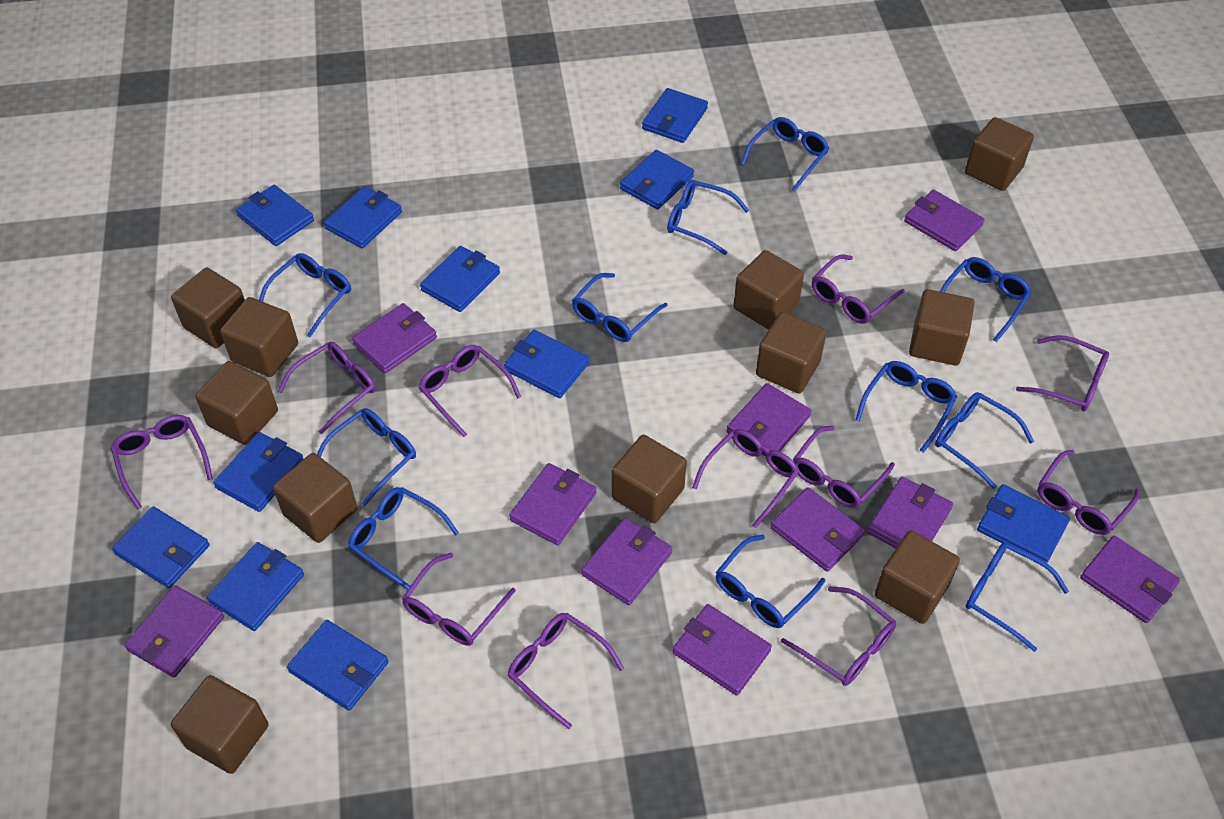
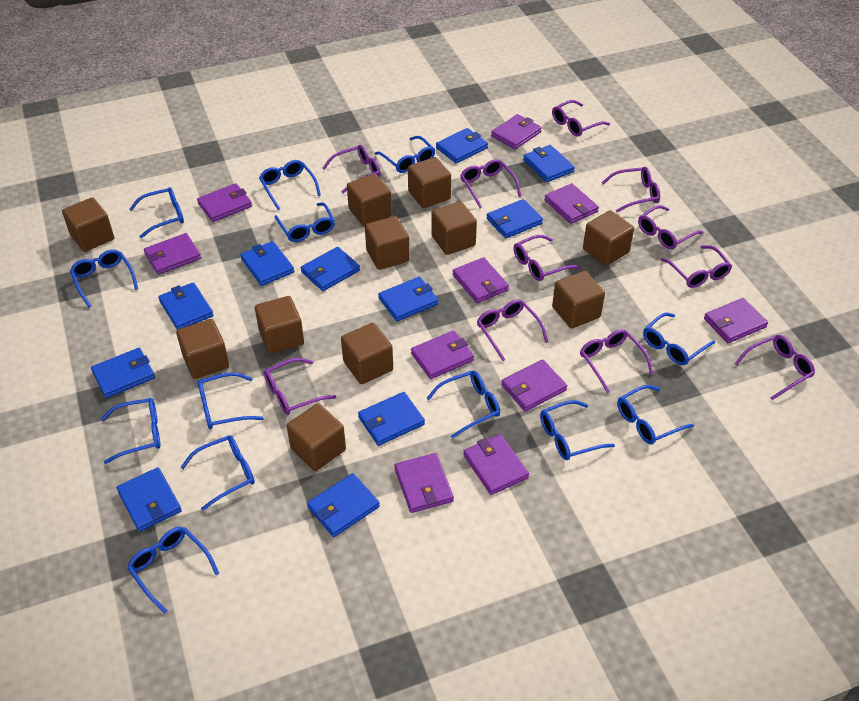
blue glasses: [259,253,351,337] [317,408,416,506] [348,487,459,590] [572,273,668,342] [667,180,749,255] [716,535,825,628] [741,117,829,192] [855,361,957,453] [935,392,1034,489] [940,257,1031,342] [966,543,1069,652] = 11 -> [70,250,138,307] [101,398,160,464] [127,527,219,614] [129,187,184,238] [181,436,255,511] [198,372,264,429] [259,160,321,210] [275,202,335,242] [375,136,435,173] [426,371,500,439] [540,400,615,460] [617,385,694,444] [643,313,715,365] = 13

